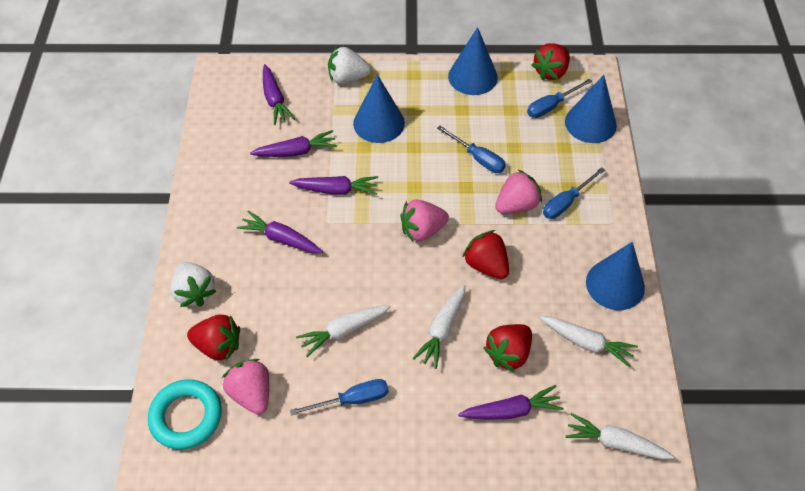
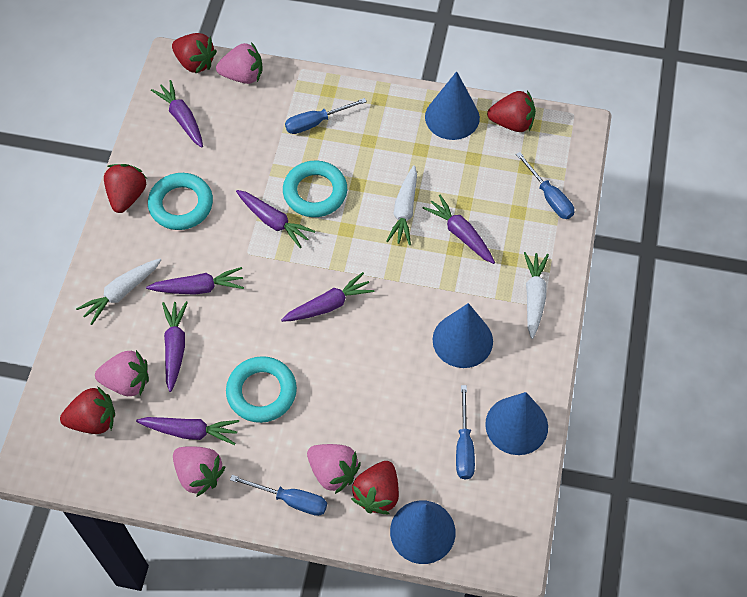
pink strawberry: [222,359,269,415] [401,199,449,241] [495,170,542,214] = 3 -> [95,350,149,396] [173,446,225,496] [216,42,263,84] [307,444,361,494] = 4
purple carrot: [237,210,323,253] [250,130,337,157] [263,64,295,125] [289,176,378,195] [458,385,564,420] = 5 -> [136,417,239,445] [146,267,244,295] [151,80,203,148] [162,301,188,392] [236,190,315,248] [281,272,374,322] [423,195,495,264] = 7
red strawberry: [187,314,240,361] [463,230,509,279] [483,324,532,372] [532,43,570,80] = 4 -> [60,386,115,434] [104,164,147,213] [172,33,217,73] [351,461,399,514] [487,91,536,132] = 5
turquoise ring: [148,379,222,450] = 1 -> [148,173,213,230] [226,356,297,423] [283,160,347,217] = 3
white carrot: [296,305,391,357] [412,285,465,369] [540,316,638,367] [566,413,674,459] = 4 -> [76,259,161,325] [386,165,417,245] [524,252,549,339] = 3
white strawberry: [170,262,216,307] [328,47,371,84] = 2 -> none = 0

